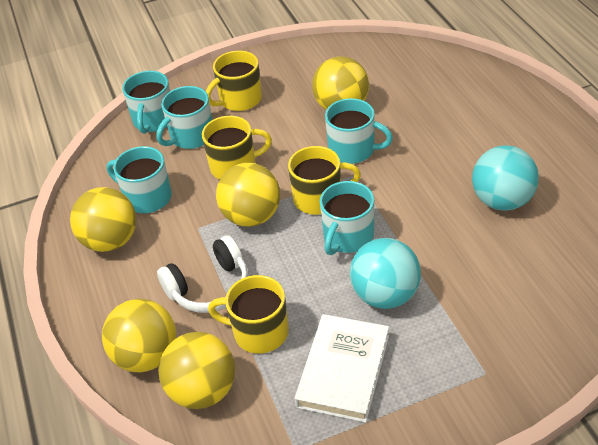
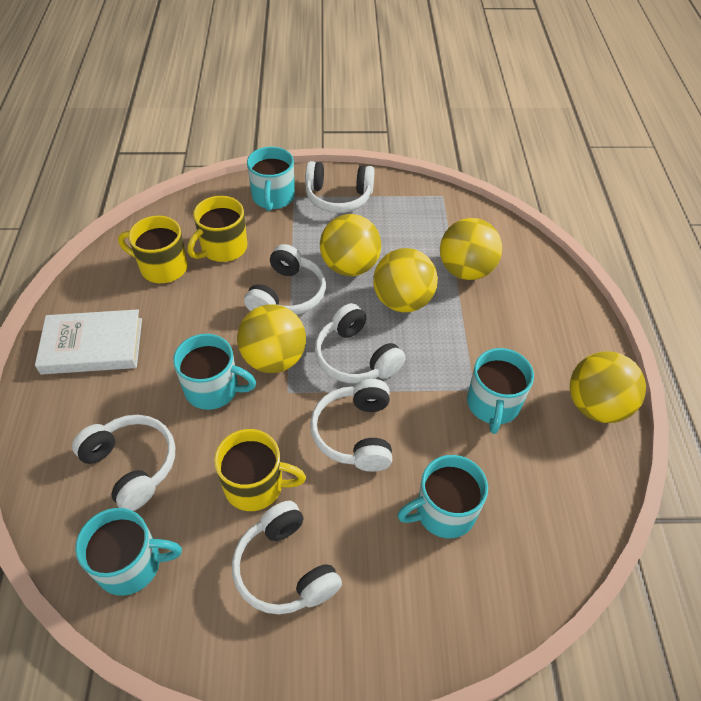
turquoise ball: [350,238,421,309] [472,145,539,211] = 2 -> none = 0
white headphones: [157,235,249,313] = 1 -> [72,415,175,511] [232,501,342,614] [244,244,326,315] [305,161,375,213] [310,379,392,472] [315,303,406,383] = 6
yellow mug: [202,116,272,179] [206,51,262,111] [208,275,289,354] [288,146,361,215] = 4 -> [118,216,188,283] [187,196,247,262] [214,429,306,511] = 3

